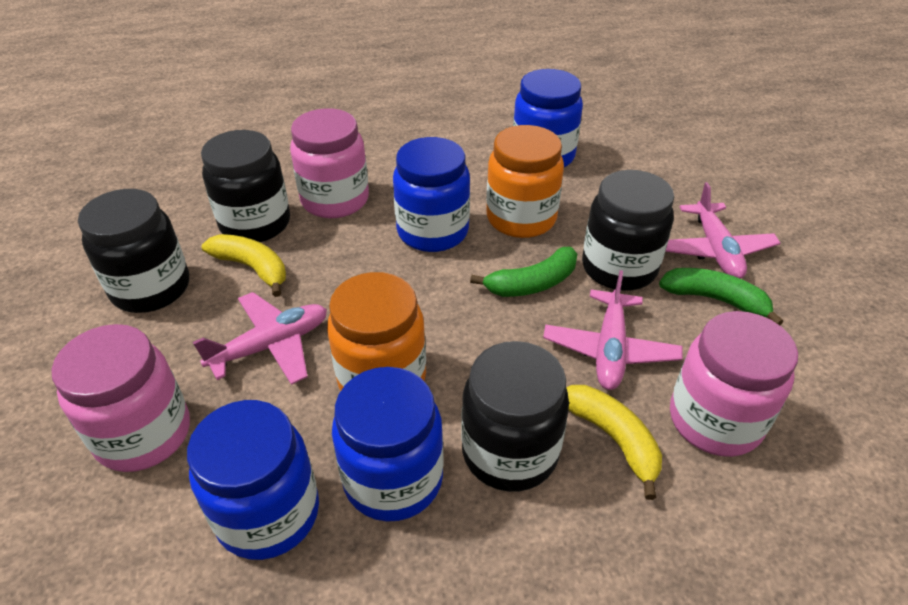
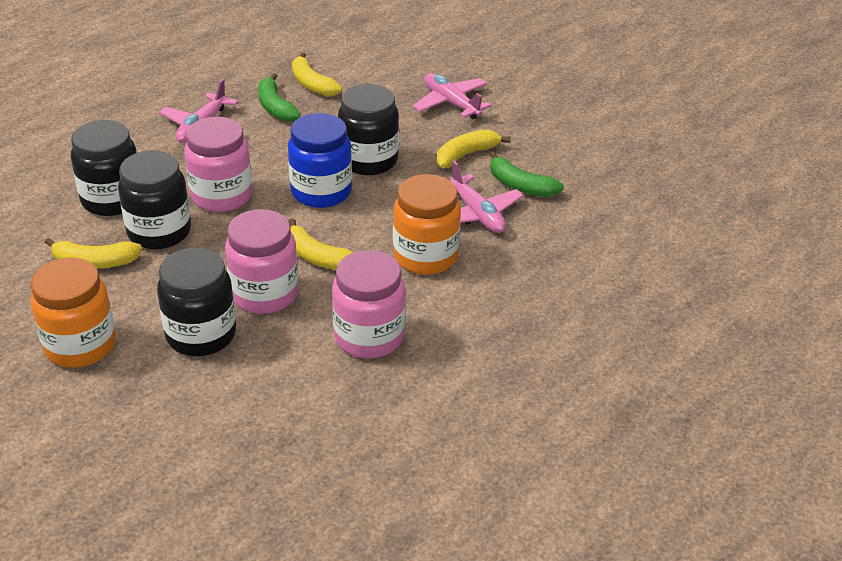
blue jar: [187,400,319,560] [332,367,444,522] [393,137,470,252] [513,69,583,167] = 4 -> [288,113,352,208] = 1
yellow banana: [202,234,286,297] [566,385,662,500] = 2 -> [45,238,142,269] [289,218,354,270] [292,53,342,97] [437,129,511,168] = 4

